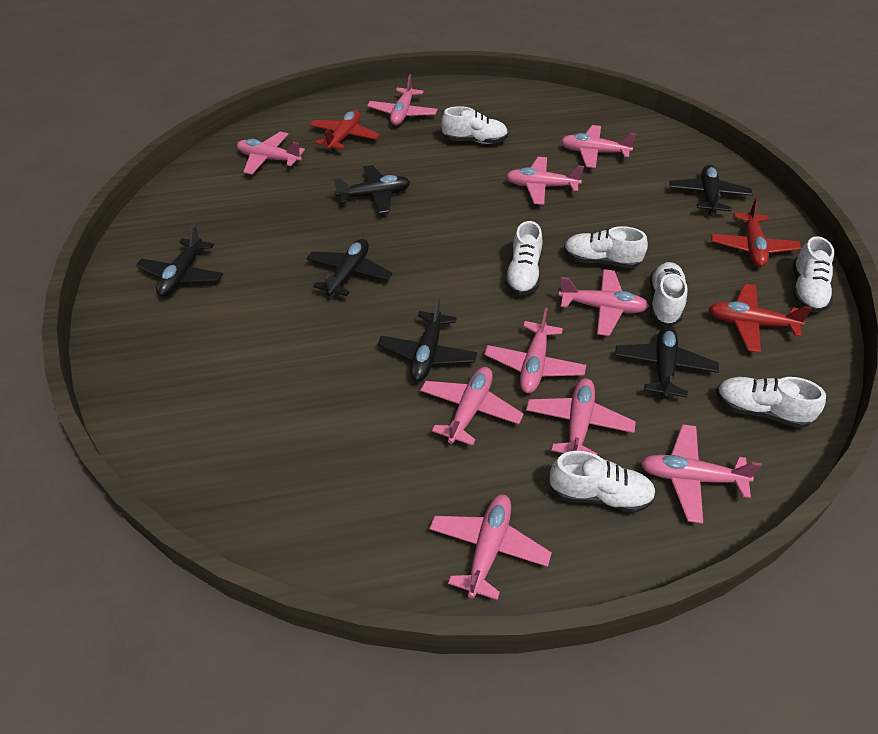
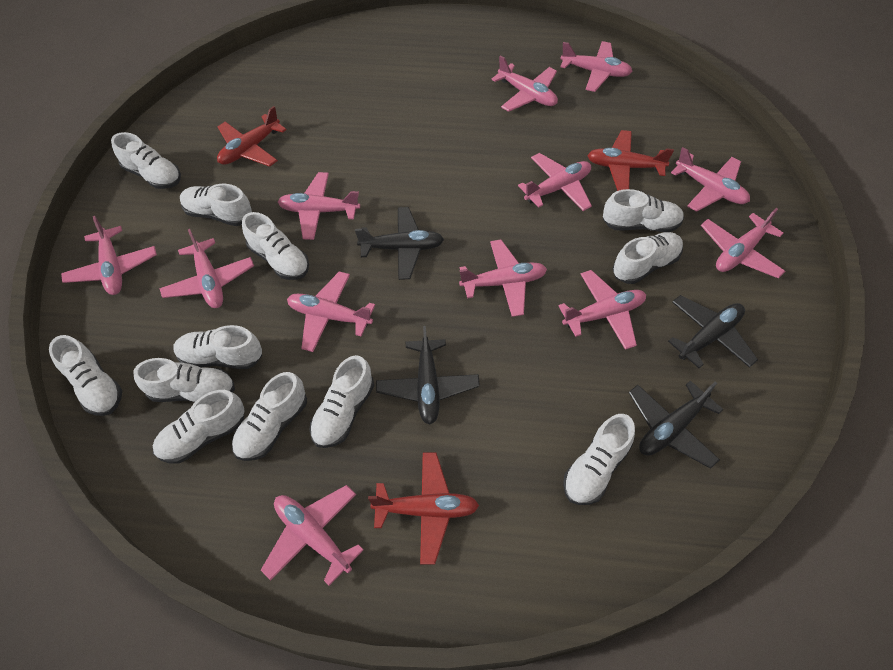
black plane: [136,224,223,297] [306,239,392,298] [333,165,410,214] [378,297,477,382] [615,325,719,399] [669,165,753,216] = 6 -> [355,207,444,280] [376,326,480,425] [629,381,723,469] [668,295,758,368] = 4
pink plane: [237,132,305,175] [367,74,438,125] [420,367,524,446] [429,494,552,600] [484,307,586,393] [506,157,584,205] [526,378,636,455] [558,269,649,336] [561,125,636,168] [641,424,762,524] = 10 -> [61,216,157,295] [159,229,254,308] [261,485,364,586] [278,172,360,240] [287,271,375,352] [459,240,547,317] [492,55,558,112] [518,153,592,211] [559,270,646,350] [560,41,633,92] [671,147,750,212] [701,208,785,279] = 12
white shoe: [441,106,508,144] [505,221,542,295] [549,451,656,513] [564,226,648,268] [650,262,688,325] [716,377,826,428] [793,236,834,312] = 7 -> [49,335,122,416] [111,132,181,189] [134,358,235,402] [153,390,245,464] [174,325,262,369] [180,184,252,226] [232,372,307,461] [242,212,309,280] [310,355,374,448] [563,414,635,505] [603,189,684,232] [612,232,683,284] = 12

